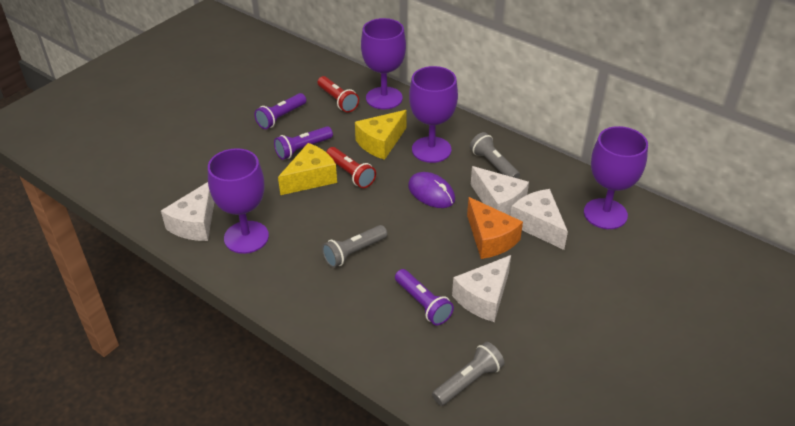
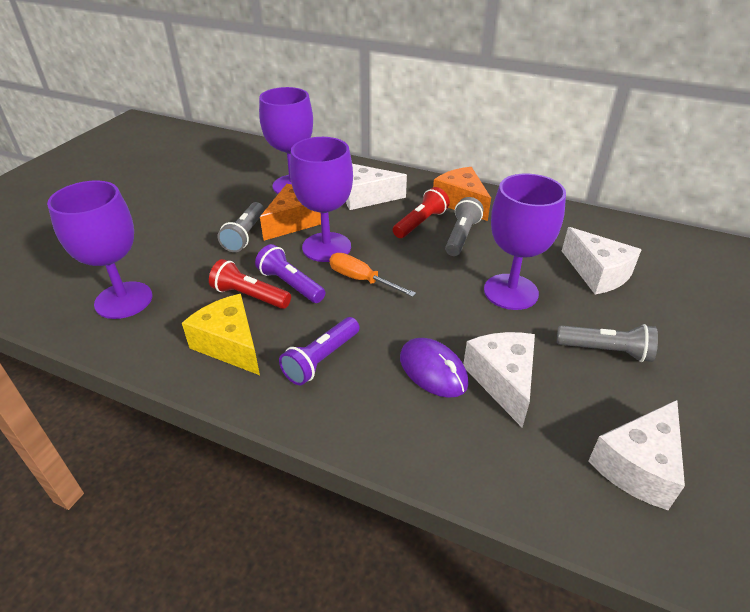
orange cheese: [467,197,523,259] = 1 -> [260,184,321,241] [433,167,491,221] = 2
orange screwdriver: none = 0 -> [329,253,416,297] = 1
purple flashlight: [254,93,306,129] [274,126,333,160] [395,269,454,325] = 3 -> [255,244,325,303] [279,317,360,385] = 2
yellow cheese: [278,143,337,195] [355,110,407,160] = 2 -> [182,294,260,375] = 1

